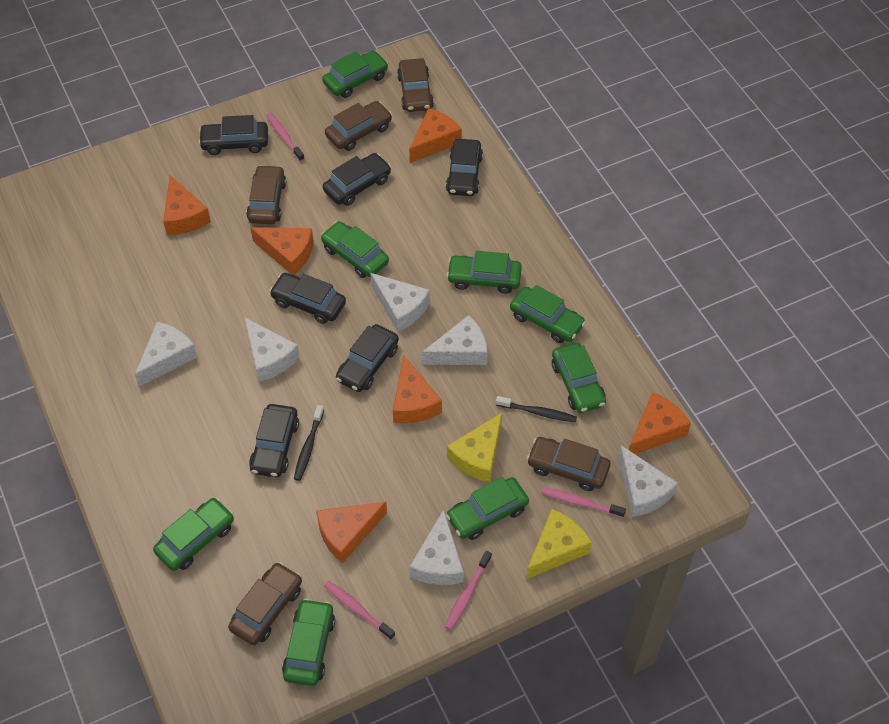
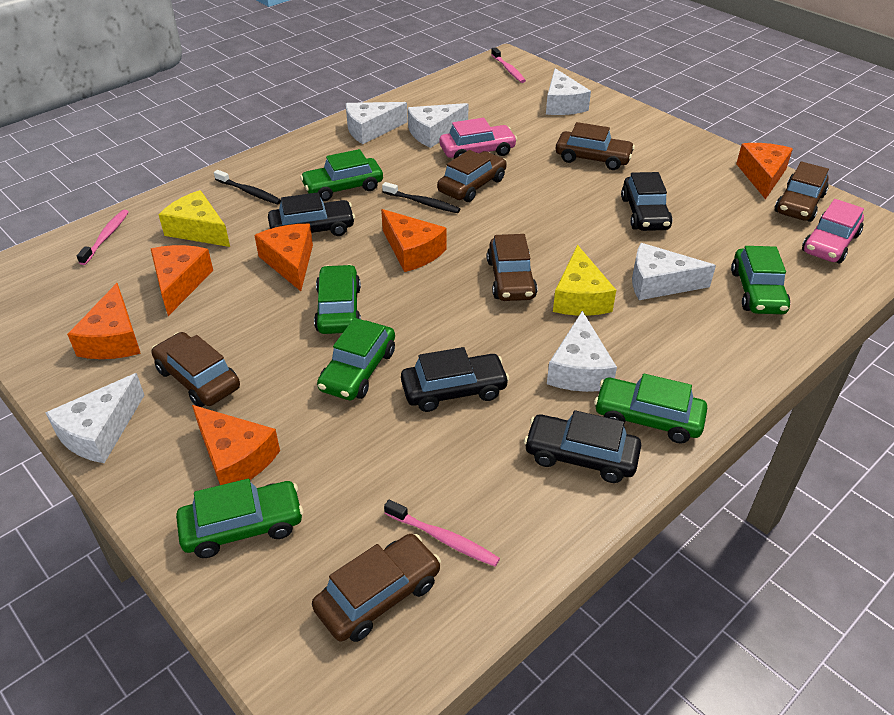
black car: [198,115,268,155] [249,404,299,477] [270,273,346,324] [323,153,391,206] [336,324,399,392] [446,139,483,196] = 6 -> [268,192,355,236] [401,347,509,412] [524,410,641,483] [621,172,673,231] = 4
brown car: [228,562,302,645] [246,165,286,224] [325,101,392,151] [397,58,434,112] [527,437,611,491] = 5 -> [151,332,240,407] [312,534,441,642] [437,150,507,202] [487,234,537,301] [555,122,635,170] [775,161,829,222] = 6
green car: [153,498,234,571] [282,598,335,686] [321,221,389,278] [322,50,388,98] [446,251,522,294] [446,477,529,540] [510,285,586,343] [552,343,606,413] = 8 -> [176,479,303,558] [300,149,383,201] [314,264,361,334] [317,318,395,400] [594,374,707,444] [731,246,790,314] = 6
pink car: none = 0 -> [440,118,517,159] [802,199,864,264] = 2
pink toothbrush: [267,113,304,162] [324,581,395,640] [445,551,492,630] [541,487,626,518] = 4 -> [77,210,129,265] [384,500,500,567] [491,47,526,83] = 3

